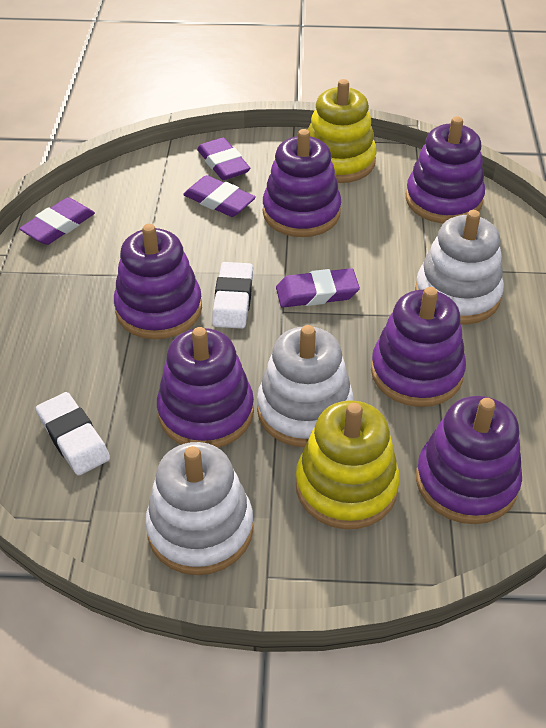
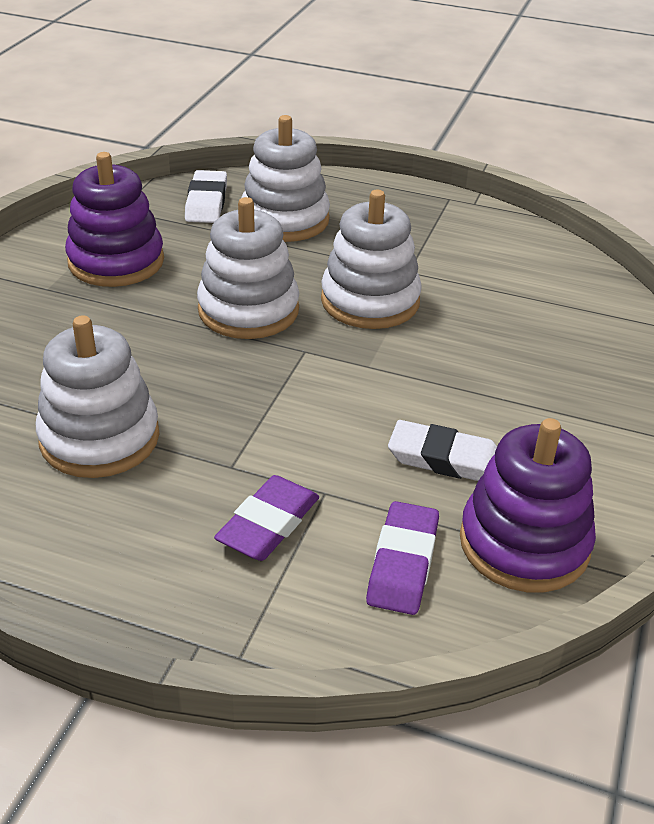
purple eraser: [19,197,95,245] [183,175,256,217] [197,138,250,180] [276,268,360,308] = 4 -> [214,475,319,561] [366,501,439,615] = 2
purple stacking toy: [114,224,202,339] [157,327,254,448] [263,129,341,237] [371,287,466,407] [406,116,485,223] [416,396,522,524] = 6 -> [65,152,164,287] [460,418,596,592] = 2
white stacking toy: [145,442,254,575] [257,325,354,447] [415,210,504,325] = 3 -> [36,315,159,478] [197,197,299,339] [241,115,330,242] [321,190,422,329] = 4
yellow stacking toy: [296,400,400,529] [308,79,377,183] = 2 -> none = 0

